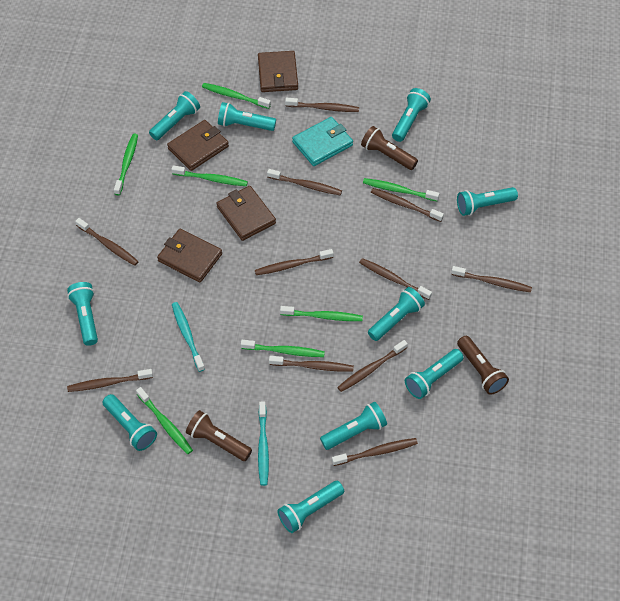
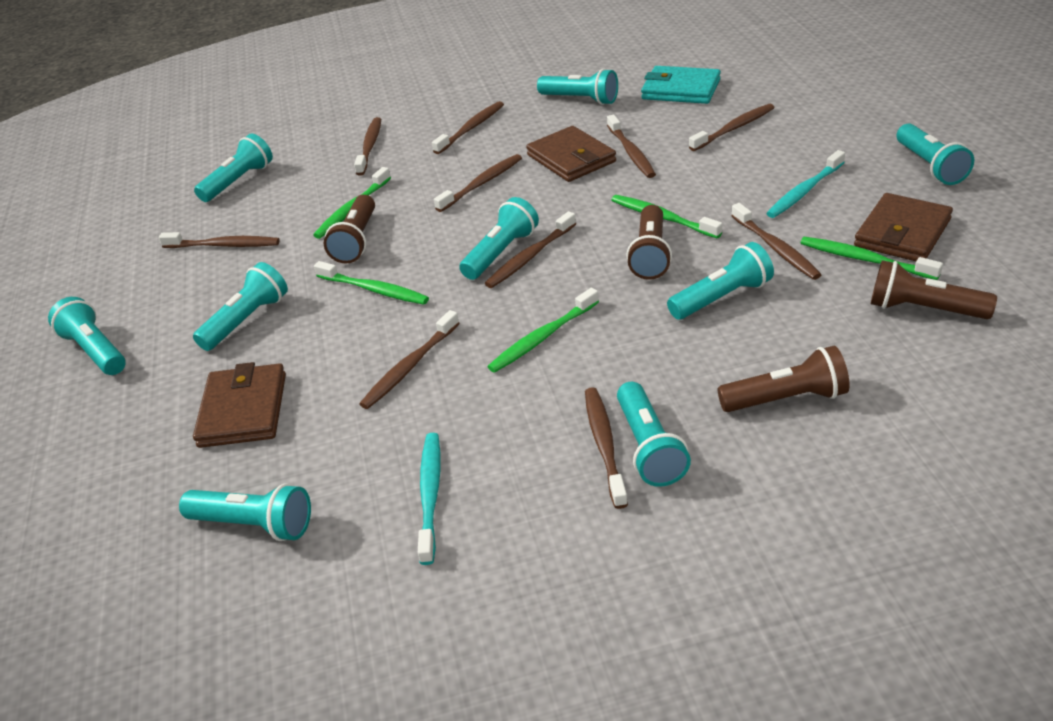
brown flashlight: [186,410,252,461] [361,126,418,170] [457,336,509,395] = 3 -> [324,195,375,264] [626,205,672,280] [718,346,850,412] [871,260,997,319] = 4
brown toothbrush: [67,369,153,392] [75,218,139,266] [255,249,334,275] [267,169,342,195] [269,356,354,372] [285,98,359,112] [332,438,418,466] [337,340,408,392] [359,258,432,300] [371,188,444,222] [451,266,532,292] = 11 -> [159,232,280,248] [354,117,381,176] [360,310,460,409] [432,101,504,154] [434,154,522,212] [485,211,576,288] [585,387,628,509] [607,115,656,178] [689,104,775,151] [731,203,822,280] = 10
brown wallet: [157,229,222,282] [167,120,229,171] [216,186,276,241] [258,51,298,92] = 4 -> [193,362,286,448] [526,126,616,182] [854,193,953,261] = 3
green toothbrush: [114,133,138,195] [136,387,193,454] [172,165,248,186] [202,83,271,109] [241,340,325,357] [280,306,363,321] [363,178,439,201] = 7 -> [313,167,391,239] [314,261,429,305] [487,288,599,373] [611,195,722,238] [801,237,943,280] = 5
turquoise flashlight: [67,282,98,346] [102,394,157,451] [149,91,200,140] [218,102,276,131] [277,481,344,533] [320,402,387,450] [368,287,425,341] [392,88,431,142] [405,349,464,399] [457,187,518,216] = 10 -> [48,297,125,375] [179,483,311,541] [193,262,288,351] [194,133,273,202] [459,197,539,280] [537,69,618,105] [617,382,691,487] [667,242,774,320] [897,123,974,185] = 9

